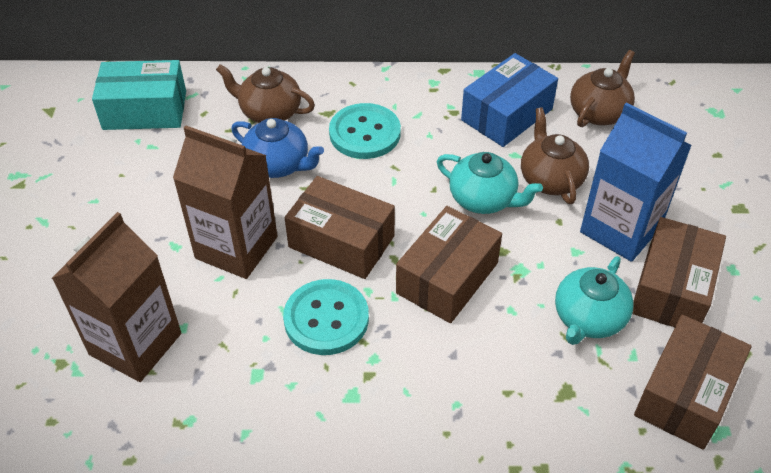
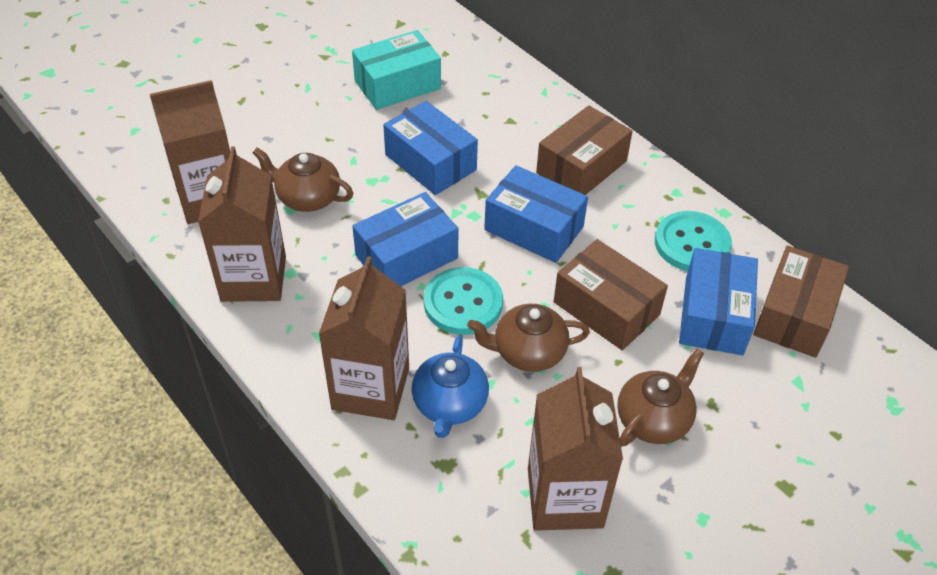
blue box: [461,53,558,147] = 1 -> [352,192,459,286] [383,101,478,195] [484,165,588,263] [679,248,758,355] = 4
blue carton: [580,102,692,262] = 1 -> none = 0
brown box: [284,176,395,279] [396,206,502,323] [632,217,726,327] [634,315,751,450] = 4 -> [536,105,633,195] [554,239,668,350] [753,245,849,358] = 3
brown carton: [52,212,181,382] [173,126,277,279] = 2 -> [150,80,230,224] [198,147,286,302] [319,256,409,420] [528,367,623,531] = 4
turquoise teapot: [437,152,543,214] [555,256,634,345] = 2 -> none = 0

